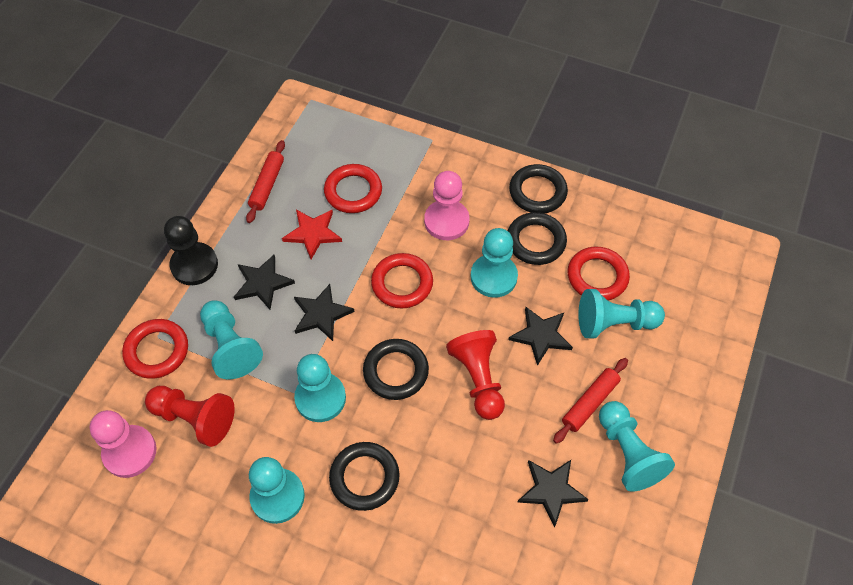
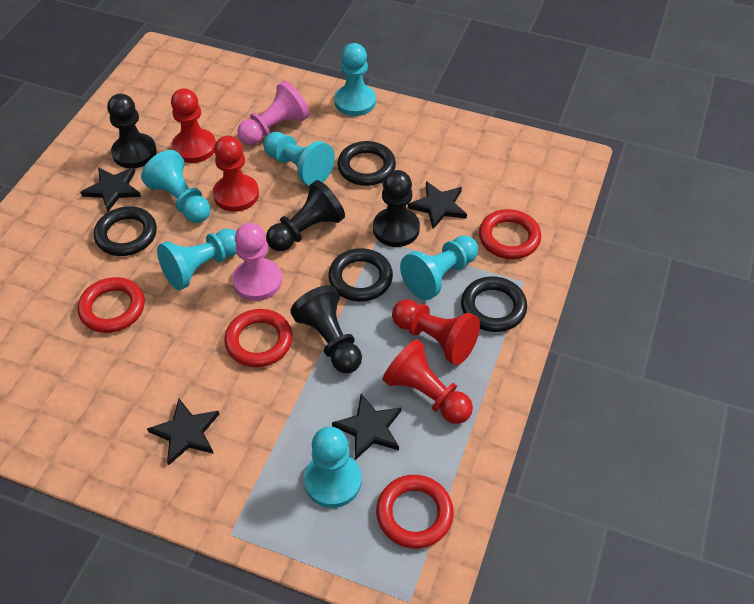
black pawn: [164,216,218,285] = 1 -> [107,94,157,168] [266,180,345,251] [290,285,362,373] [373,170,420,247] = 4
red pawn: [145,386,235,447] [446,330,505,420] = 2 -> [171,88,216,163] [213,136,259,212] [383,339,473,424] [392,299,480,365] = 4
red rolling pin: [246,140,285,223] [553,358,628,444] = 2 -> none = 0
red star: [282,210,342,259] = 1 -> none = 0

